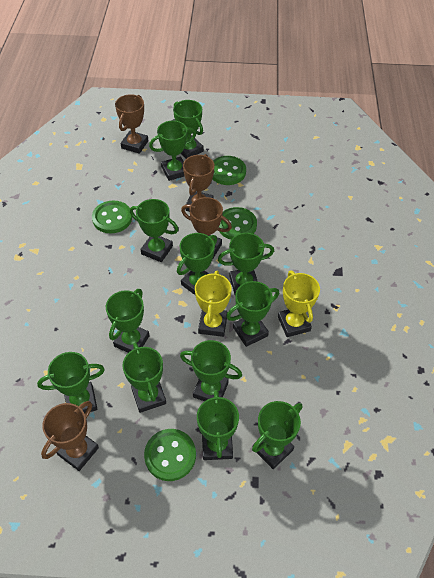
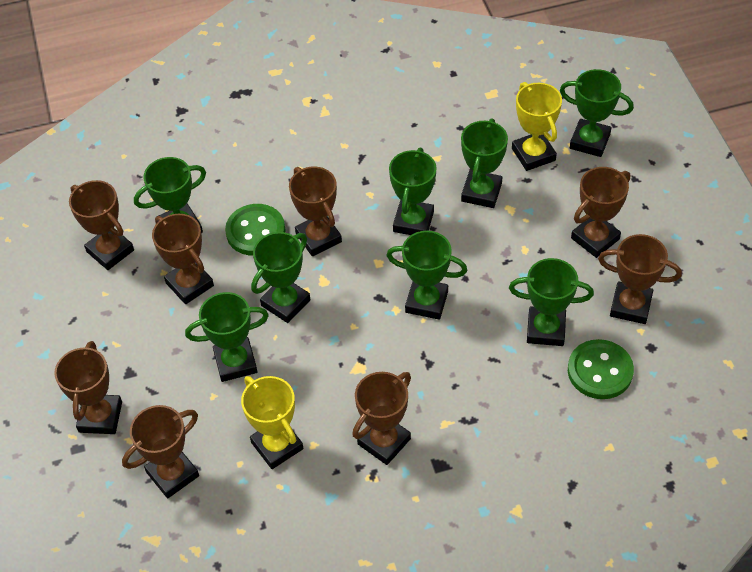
brown trophy: [41,401,99,471] [115,94,148,154] [181,197,232,260] [183,154,214,212] = 4 -> [54,341,122,434] [69,180,134,270] [122,405,199,498] [152,214,214,304] [289,167,342,256] [352,372,411,465] [571,167,630,258] [598,234,682,324] = 8
green button: [92,201,132,233] [144,429,196,481] [212,156,246,185] [219,207,257,240] = 4 -> [225,204,285,256] [568,339,634,399] = 2
green trophy: [37,352,105,414] [106,289,150,353] [123,343,166,413] [130,199,178,262] [149,121,196,181] [173,100,204,159] [177,233,217,295] [180,340,242,401] [197,390,239,460] [218,233,274,296] [226,281,279,347] [252,401,302,469] = 12 -> [134,157,206,233] [185,292,269,382] [251,232,310,323] [386,231,467,320] [389,147,436,235] [461,118,508,208] [509,258,594,346] [560,69,634,157] = 8

